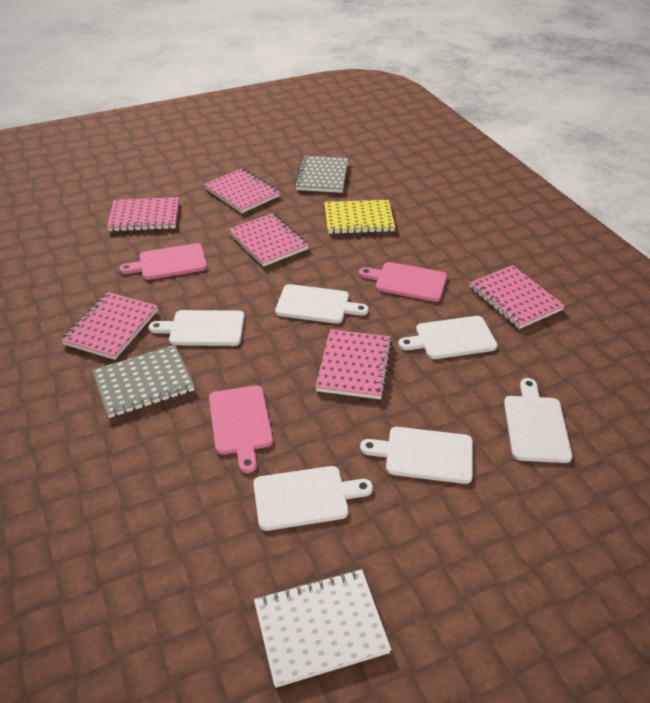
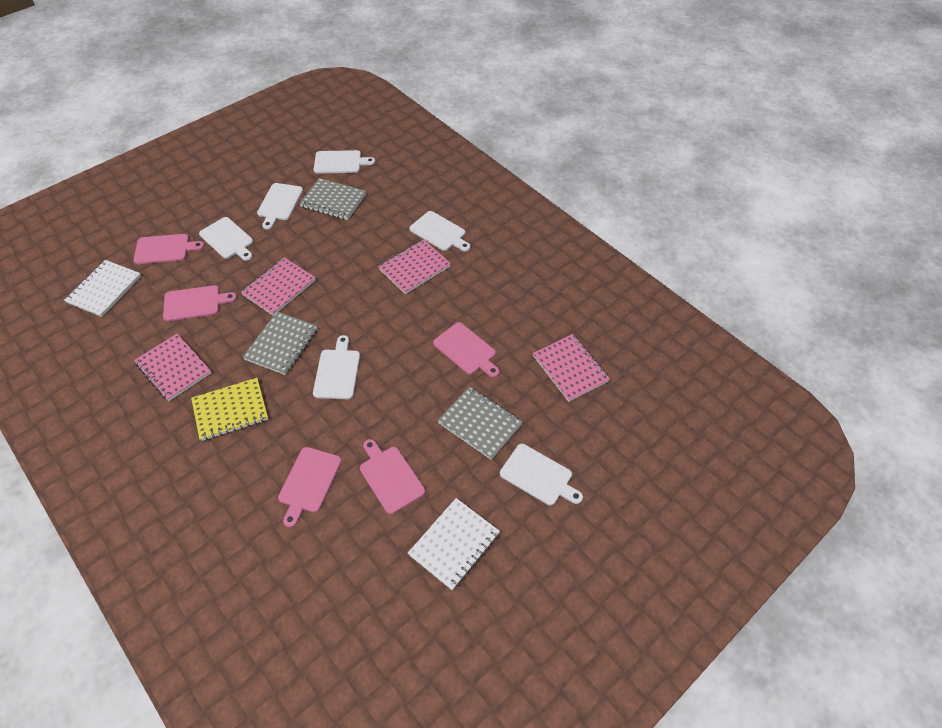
grey notebook: [92,345,195,418] [294,156,348,193] = 2 -> [243,312,317,375] [299,178,366,220] [437,387,522,460] = 3
pink cutting board: [119,243,207,280] [209,385,273,473] [359,262,447,302] = 3 -> [133,234,204,264] [163,285,237,321] [278,447,342,528] [360,439,425,514] [433,322,499,377] = 5
pink notebook: [61,292,158,360] [107,197,179,232] [204,168,280,213] [228,213,309,267] [315,329,393,399] [470,265,565,329] = 6 -> [134,334,211,401] [241,257,316,316] [378,239,451,294] [533,334,610,402] = 4
white notebook: [254,569,391,688] = 1 -> [64,260,141,317] [408,498,500,590] = 2

